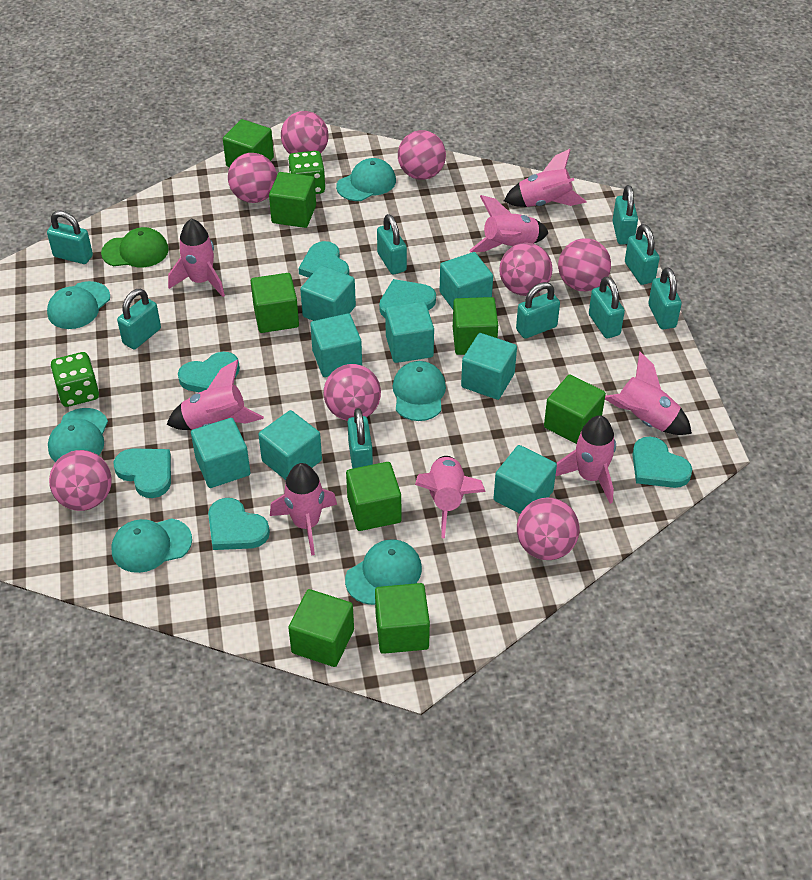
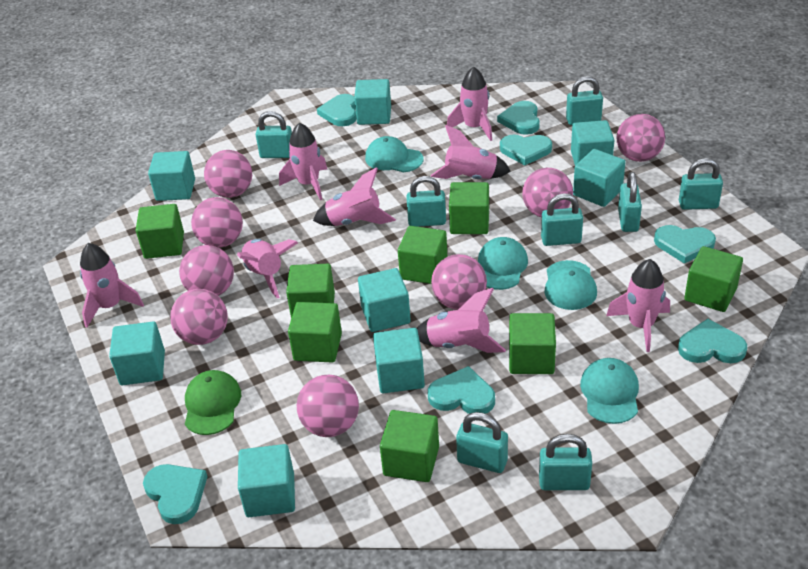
green dice: [51,352,99,407] [288,151,326,194] = 2 -> none = 0
turquoise cap: [47,281,110,329] [48,408,108,462] [111,518,192,573] [336,158,396,201] [345,539,422,605] [393,361,446,421] = 6 -> [365,136,423,172] [478,237,528,290] [544,260,597,310] [580,358,639,424] = 4
turquoise heart: [113,448,171,498] [178,352,240,392] [208,498,270,550] [298,241,349,278] [379,279,436,318] [632,437,692,488] = 6 -> [143,464,208,524] [317,94,356,126] [428,366,495,414] [497,101,540,135] [500,135,552,165] [654,225,716,263] [678,319,747,363] = 7
turquoise padlock: [47,211,93,264] [117,289,161,349] [347,408,373,469] [377,214,407,274] [516,282,560,339] [589,276,625,338] [612,185,638,244] [625,224,660,285] [648,267,682,329] = 9 -> [255,111,292,158] [406,176,446,227] [456,412,508,473] [539,434,592,490] [541,193,583,246] [566,76,603,125] [618,172,642,232] [679,158,723,210] = 8

